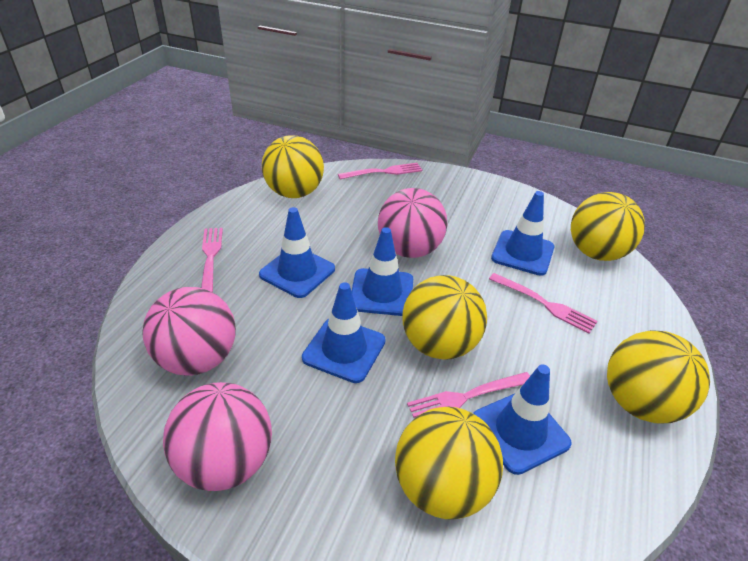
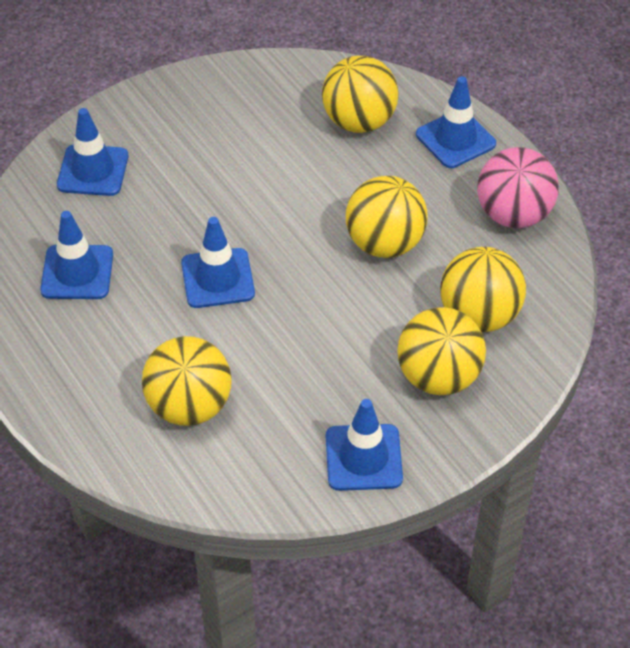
pink ball: [142,287,236,376] [163,382,272,491] [378,188,448,258] = 3 -> [477,147,559,228] = 1
pink fork: [201,228,223,292] [338,163,422,179] [407,372,530,418] [489,273,597,333] = 4 -> none = 0

